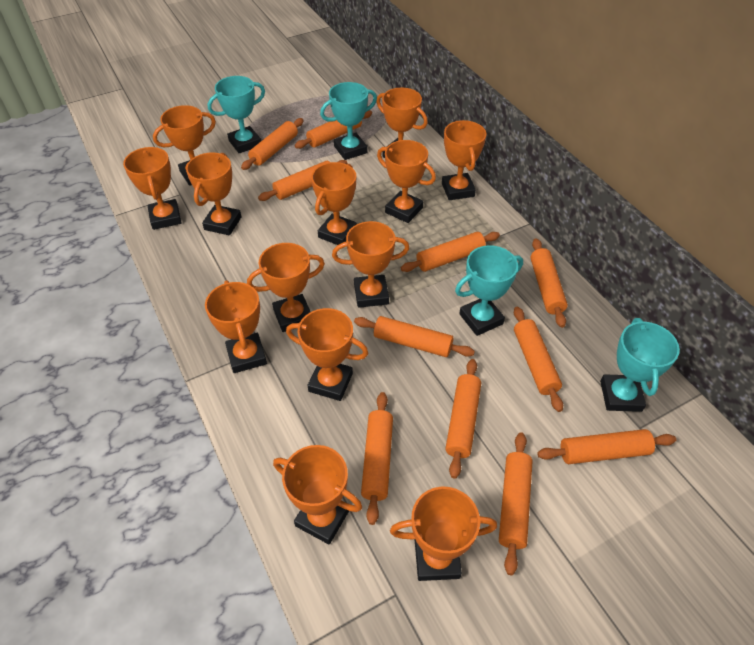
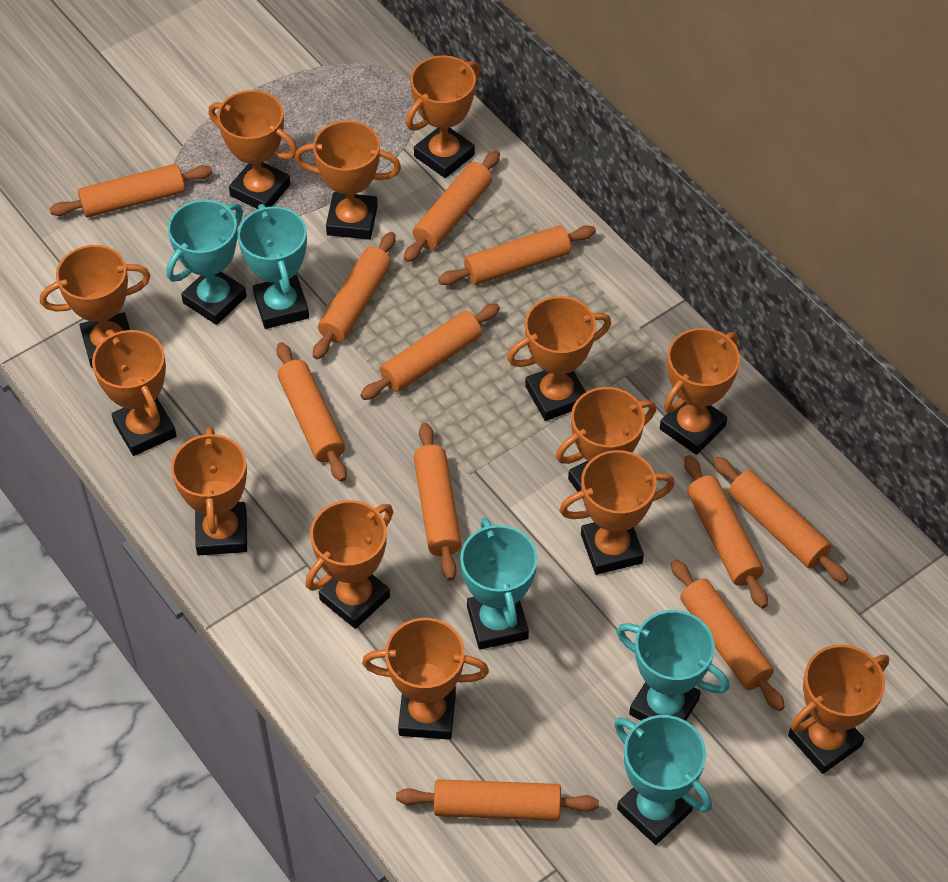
turquoise trophy: [208,76,265,153] [320,82,377,160] [455,245,523,336] [600,318,680,412] = 4 -> [166,200,247,325] [237,204,309,329] [460,518,538,650] [614,715,712,845] [616,610,729,721] = 5

